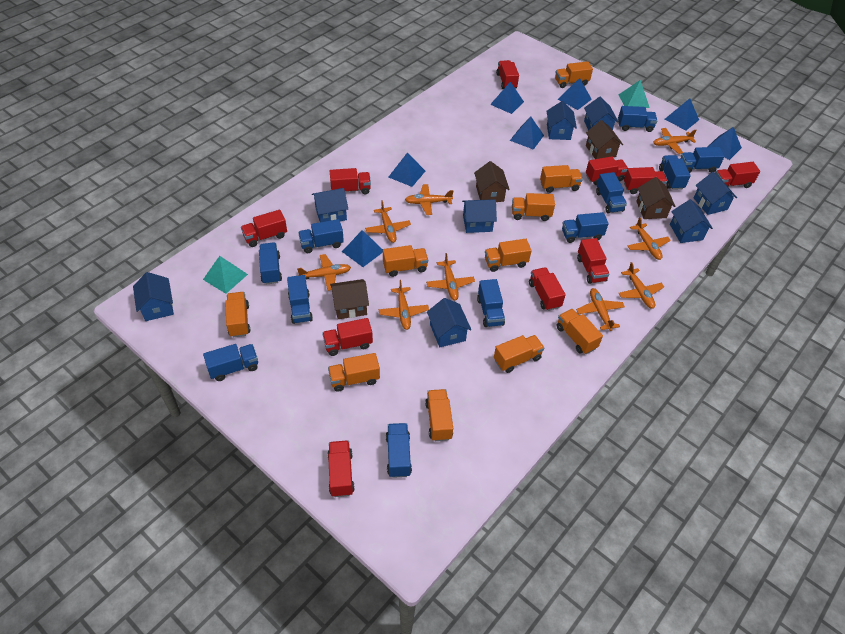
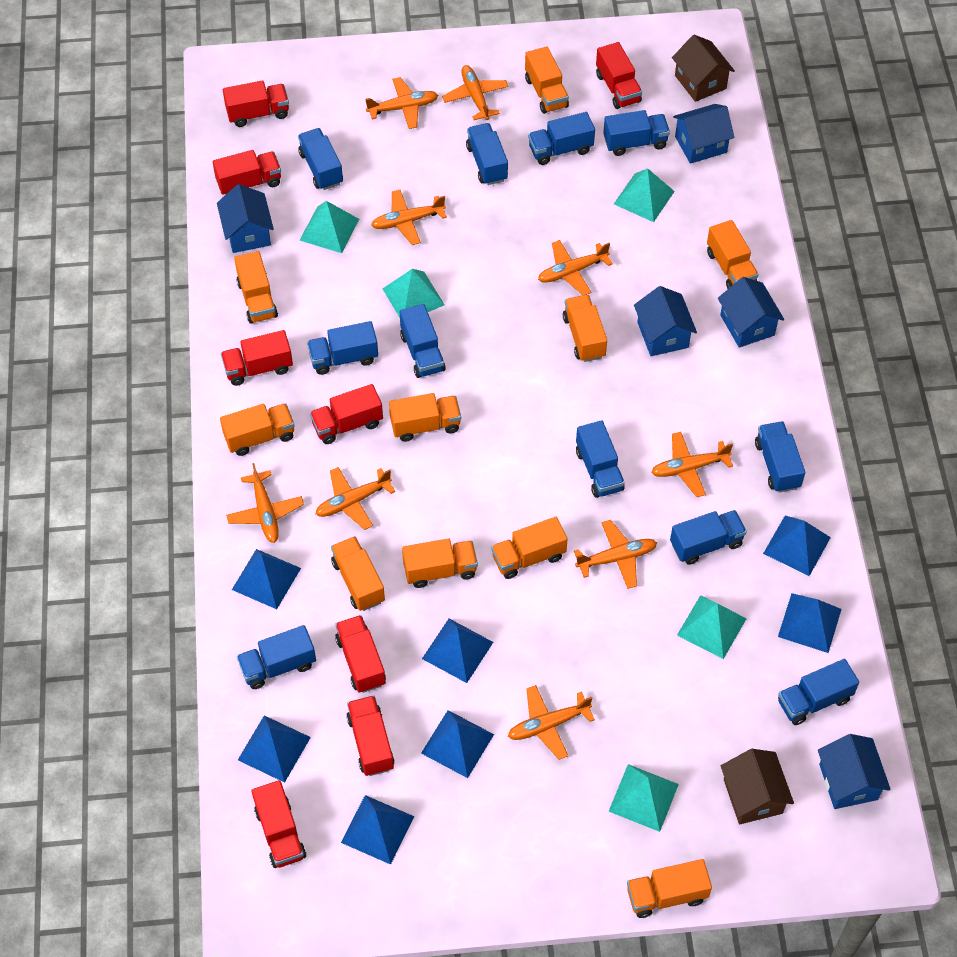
blue house: [133,272,174,321] [312,188,348,222] [427,298,471,347] [462,199,497,233] [547,101,577,140] [584,97,618,130] [670,199,713,243] [694,172,737,215] = 8 -> [217,184,274,253] [634,286,697,356] [673,104,735,164] [718,277,784,348] [818,734,891,809] = 5
brown house: [330,279,369,319] [474,161,510,202] [586,120,623,159] [636,177,676,219] = 4 -> [672,35,735,102] [721,749,794,824] = 2
red truck: [241,210,287,247] [322,318,373,356] [327,440,355,497] [330,168,371,194] [496,60,519,89] [529,267,566,311] [577,238,609,284] [586,157,628,185] [624,167,667,194] [715,162,760,188] = 10 -> [213,150,281,195] [221,330,293,386] [223,81,289,127] [251,780,306,868] [310,384,383,444] [335,615,386,693] [347,695,395,776] [596,42,642,109] = 8
turquoise pyramid: [203,256,248,294] [618,80,650,108] = 2 -> [300,201,359,253] [383,269,445,317] [609,764,679,832] [614,168,675,222] [677,595,747,659] = 5

